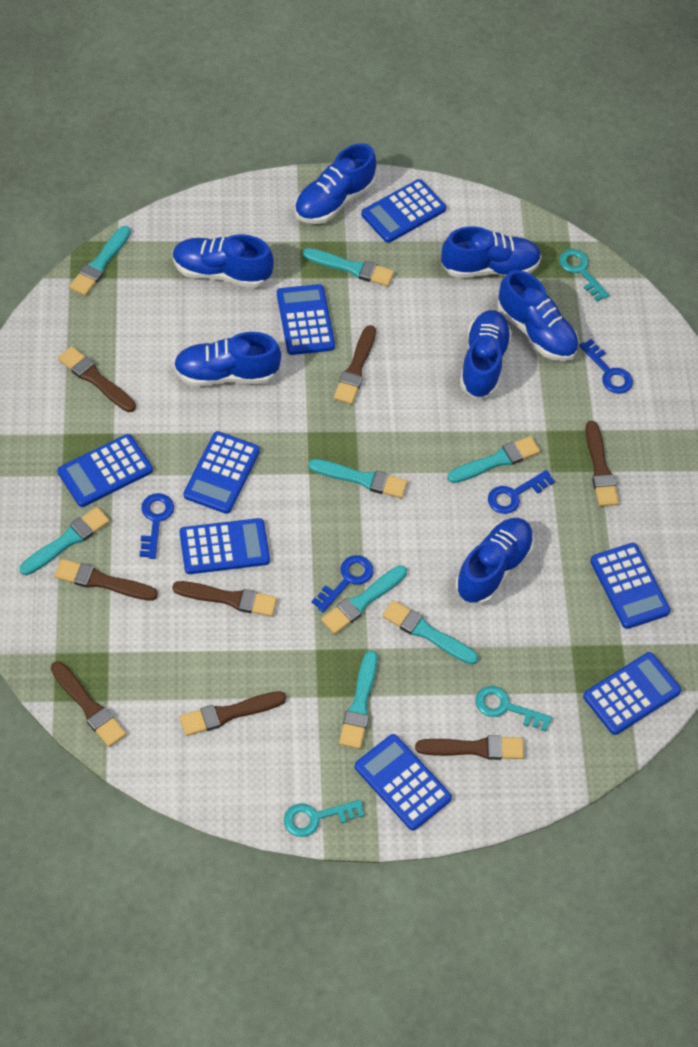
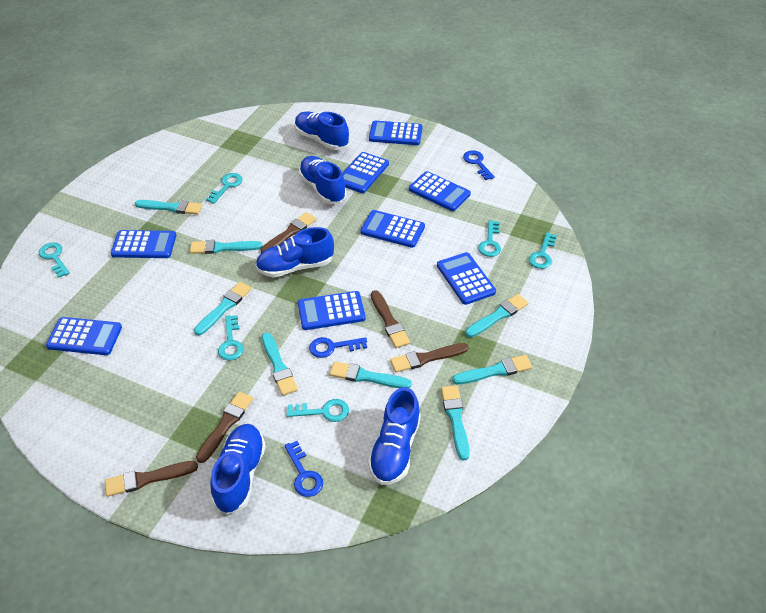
blue key: [140,493,174,559] [311,555,373,612] [488,470,555,514] [579,339,633,394] = 4 -> [284,441,323,497] [309,337,367,358] [463,150,495,180] = 3
blue shoe: [173,234,274,288] [173,332,281,386] [294,143,376,224] [441,227,541,278] [455,518,534,605] [460,310,512,399] [497,270,579,361] = 7 -> [210,424,266,514] [255,227,334,278] [295,111,349,150] [299,156,347,204] [368,387,421,485] = 5
brown brush: [51,662,126,747] [54,559,158,601] [58,346,136,412] [173,581,277,617] [180,691,286,736] [334,325,376,404] [415,735,524,760] [585,421,619,506] = 8 -> [105,461,198,497] [196,391,253,463] [260,212,316,253] [371,290,410,348] [390,343,469,373] = 5
turquoise key: [284,800,364,837] [475,686,552,732] [559,249,609,301] = 3 -> [39,242,70,278] [206,173,243,204] [218,315,244,360] [286,399,349,422] [478,220,501,257] [529,232,557,269] = 6

